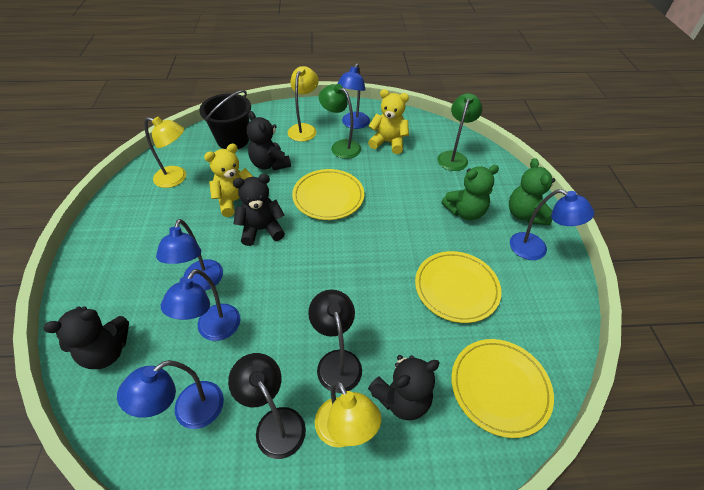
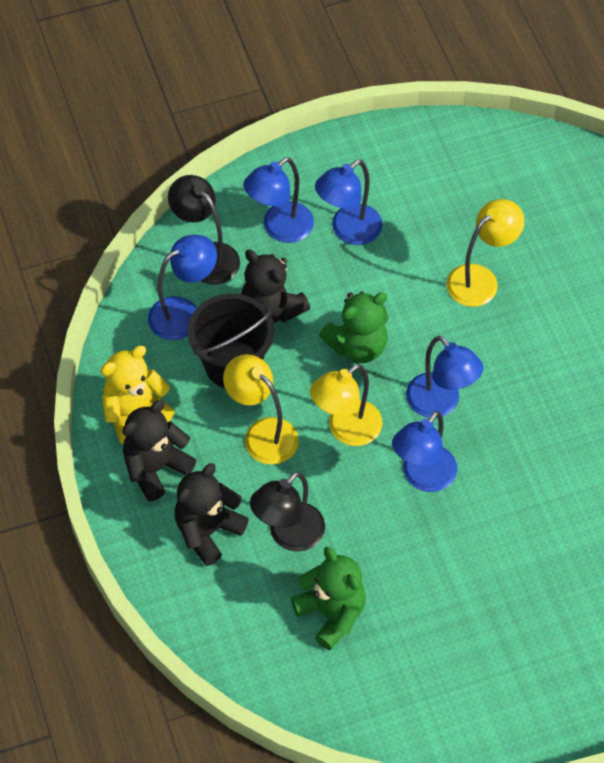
black teddy bear: [44,306,129,369] [233,174,285,246] [247,111,291,171] [368,355,439,420] = 4 -> [123,400,196,501] [175,463,249,566] [241,250,310,323] = 3
green lamp: [319,84,361,159] [437,93,483,171] = 2 -> none = 0
yellow plate: [292,169,364,220] [415,251,502,323] [451,339,554,438] = 3 -> none = 0
yellow teddy bear: [204,144,253,217] [368,89,409,154] = 2 -> [101,346,175,444] = 1

